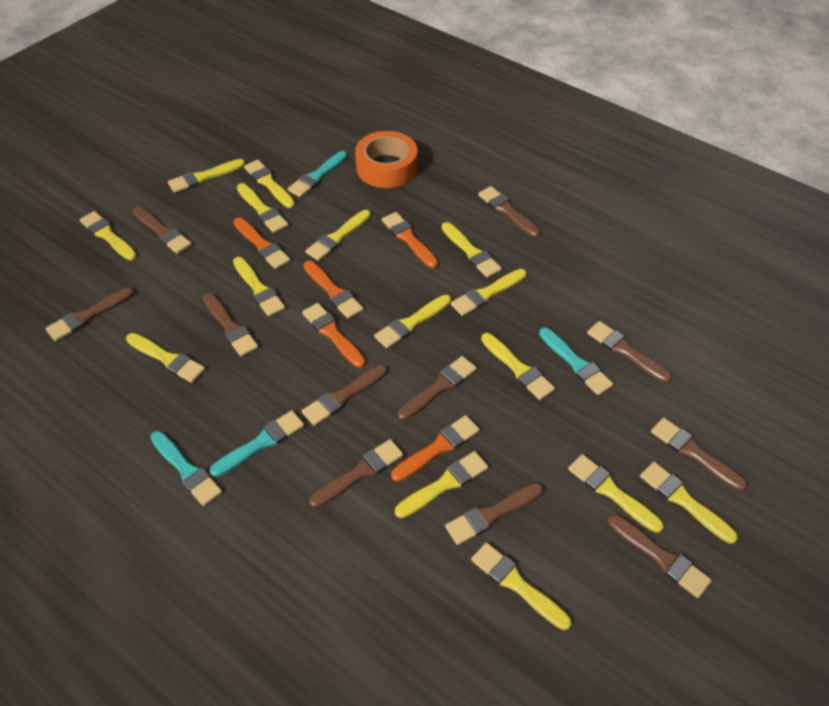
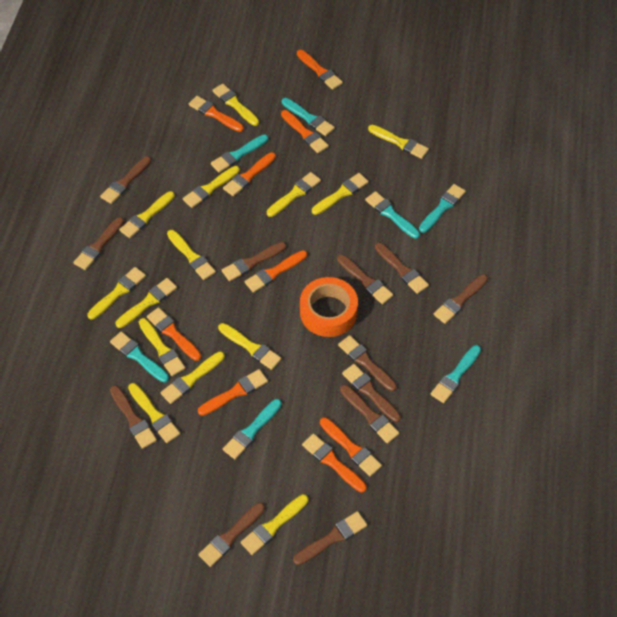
brown brush: [45,288,134,341] [133,207,192,254] [203,293,258,356] [302,365,387,426] [309,439,403,508] [398,356,477,420] [445,483,543,545] [478,186,541,238] [587,321,672,383] [608,514,712,598] [651,417,748,491] = 11 -> [73,217,124,270] [100,156,151,204] [110,385,157,449] [198,503,265,567] [222,242,286,281] [293,511,367,565] [337,254,393,304] [338,335,397,391] [340,385,400,444] [342,364,401,422] [375,243,429,294] [434,274,488,324] = 12
orange brush: [233,217,290,269] [302,303,366,368] [303,261,364,319] [382,212,438,268] [391,415,480,482] = 5 -> [147,307,201,361] [189,96,244,132] [198,369,268,416] [223,152,276,196] [245,250,307,293] [281,110,329,153] [297,50,343,90] [302,433,367,493] [320,417,382,476] = 9
turquoise brush: [151,431,222,506] [210,410,304,477] [288,151,347,197] [539,327,614,395] = 4 -> [110,331,169,383] [211,134,268,173] [223,399,282,459] [282,98,335,136] [365,191,420,239] [419,184,466,233] [431,345,481,403] = 7
yellow brush: [80,211,137,260] [126,333,205,383] [168,159,245,193] [233,257,285,317] [237,183,288,233] [244,160,295,208] [305,210,371,261] [374,295,451,348] [395,451,488,518] [442,222,502,278] [451,269,527,316] [471,542,572,630] [481,333,555,400] [568,454,664,533] [640,462,738,544] = 15 -> [87,267,146,320] [116,278,177,328] [119,191,175,238] [128,383,180,443] [139,318,185,376] [160,351,225,404] [167,230,216,280] [183,166,240,208] [212,84,259,126] [218,323,282,370] [241,494,309,555] [267,172,321,217] [312,173,369,215] [368,125,429,159] = 14

